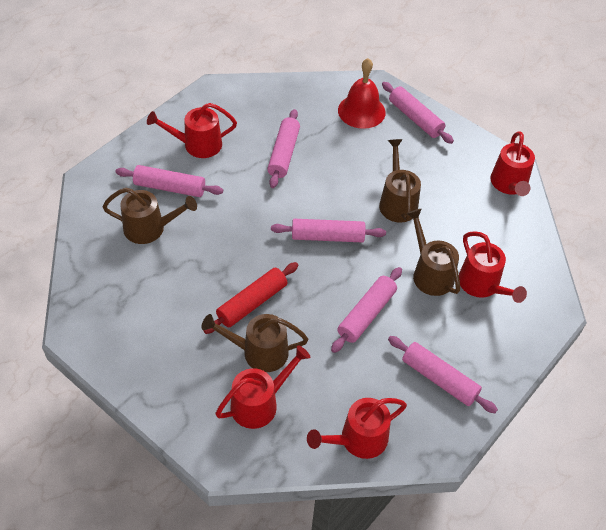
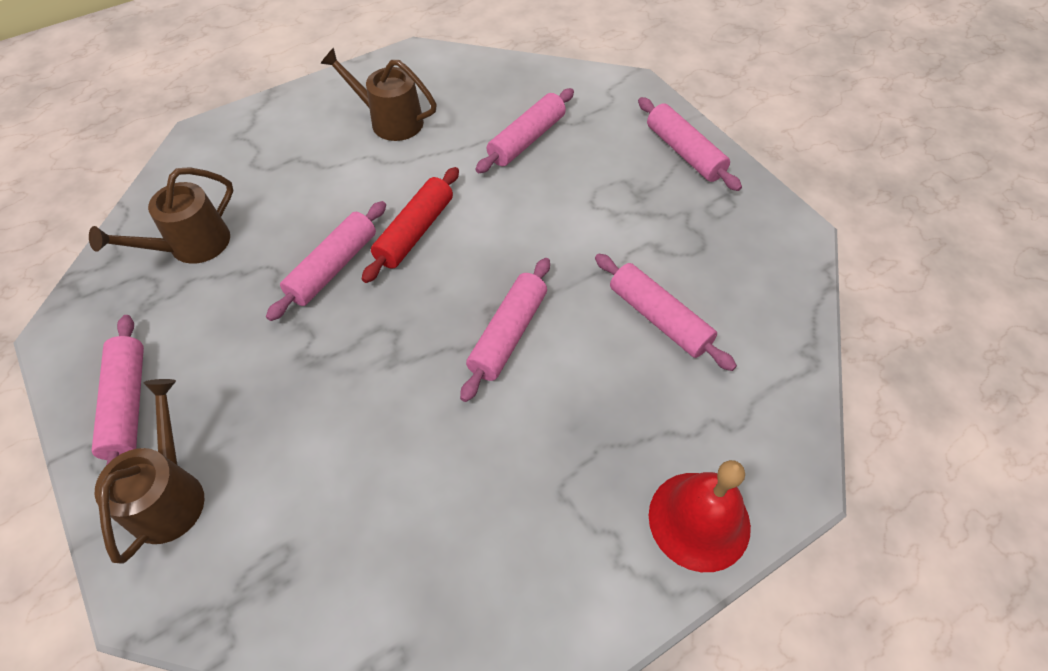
brown watering can: [102,188,197,244] [202,314,308,372] [379,139,421,222] [406,209,460,296] = 4 -> [89,167,233,264] [95,379,204,564] [320,48,437,141] = 3
red watering can: [147,103,237,158] [215,345,310,429] [307,398,407,459] [459,231,527,303] [490,132,535,196] = 5 -> none = 0

